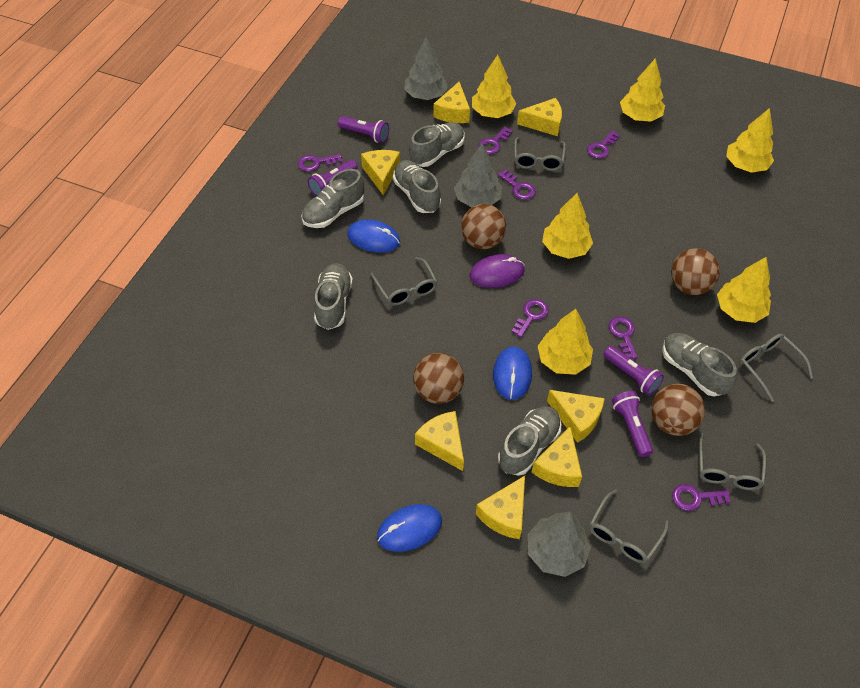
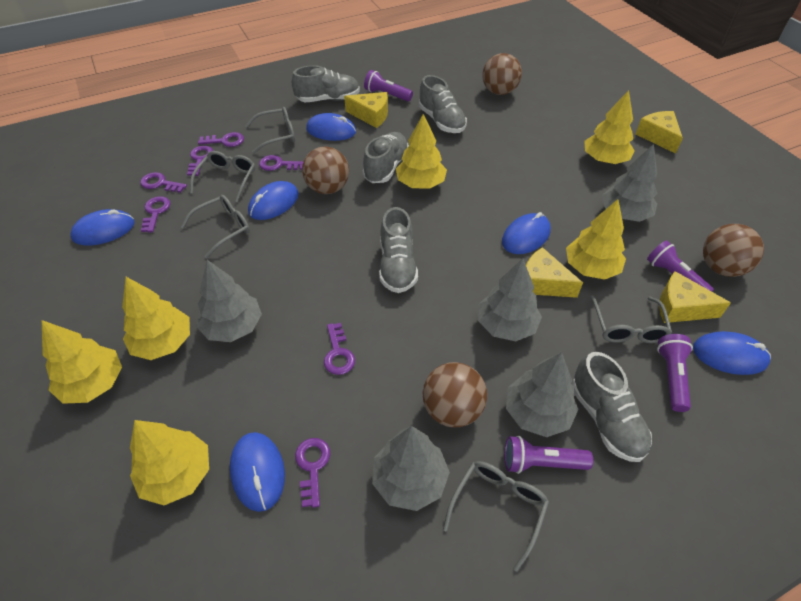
blue mouse: [347,220,400,253] [377,504,442,552] [493,347,532,400] = 3 -> [70,209,135,245] [230,432,285,512] [248,181,299,220] [306,113,356,141] [502,212,551,254] [693,331,771,375] = 6
grey shoe: [301,169,364,228] [314,263,353,330] [393,160,441,213] [409,122,465,167] [498,406,562,476] [662,333,737,396] = 6 -> [292,65,360,102] [363,132,409,183] [379,207,418,293] [419,75,467,133] [572,352,652,462] = 5
grey tree: [404,37,448,100] [454,143,502,207] [528,512,591,577] = 3 -> [196,260,262,342] [372,426,450,511] [478,259,542,341] [506,352,579,437] [602,144,658,222] = 5
purple mouse: [469,254,525,288] = 1 -> none = 0
yellow cheese: [361,150,400,195] [415,411,464,471] [433,82,470,123] [476,476,525,539] [517,98,562,136] [532,426,582,487] [547,390,605,443] = 7 -> [344,92,388,128] [526,247,583,298] [636,111,683,154] [659,271,731,323] = 4

